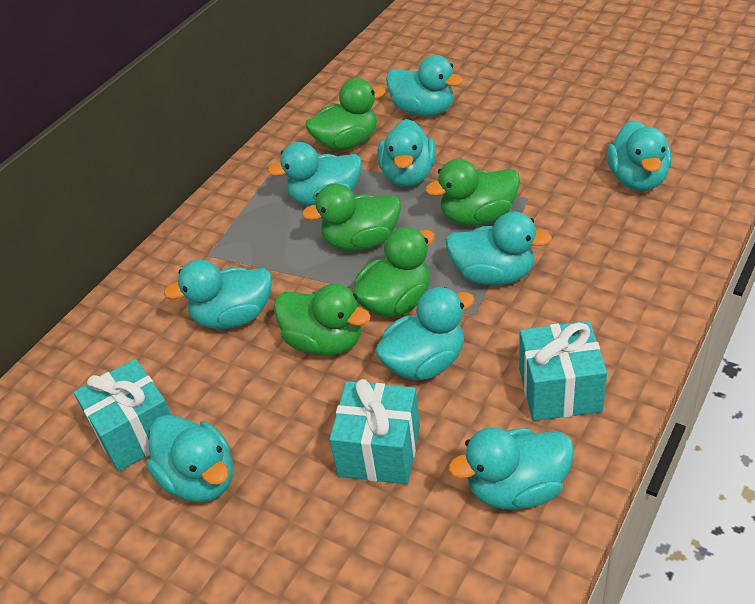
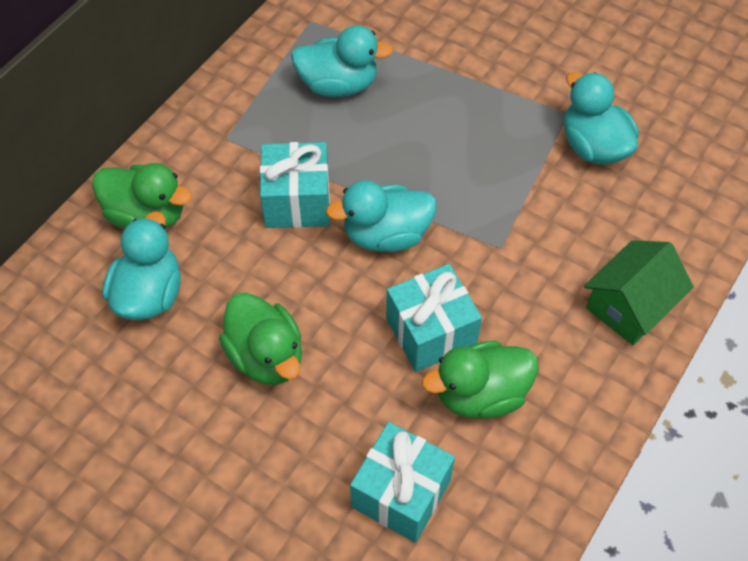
green duck: [274,284,371,356] [302,183,401,251] [305,78,386,151] [353,227,435,317] [425,159,520,226] = 5 -> [92,163,192,229] [219,292,302,385] [422,341,539,419] = 3
green house: none = 0 -> [584,240,694,345] = 1
turquoise duck: [146,415,233,503] [164,259,272,329] [267,142,362,206] [375,287,475,380] [377,119,436,187] [386,55,463,117] [446,212,552,285] [449,427,574,509] [607,120,672,191] = 9 -> [102,211,181,320] [291,25,393,97] [326,180,437,252] [564,72,639,165] = 4

